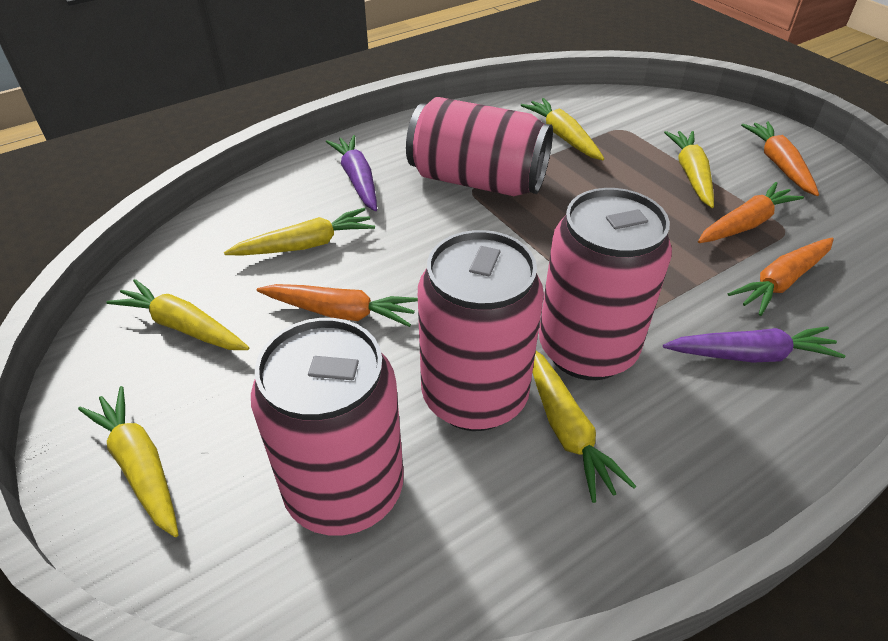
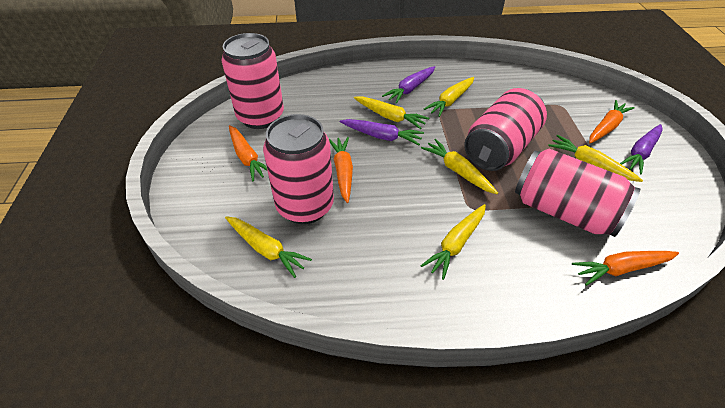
purple carrot: [326,135,377,211] [663,326,845,363] = 2 -> [340,119,424,145] [382,66,435,104] [620,124,663,174] = 3

